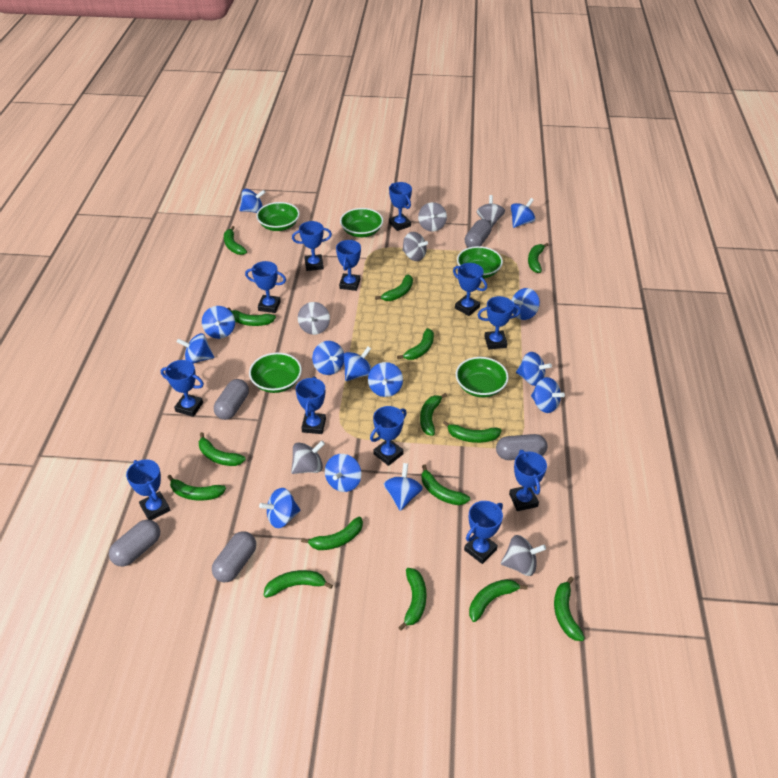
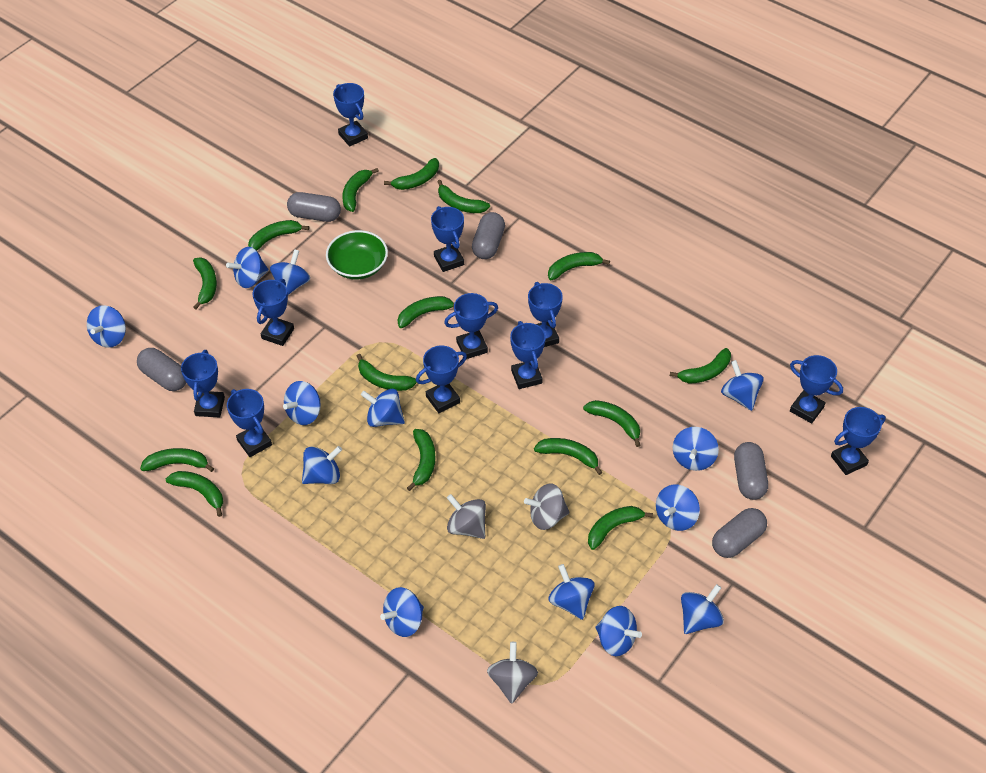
blue trophy: [126,459,170,520] [161,360,204,417] [245,261,286,313] [292,221,332,271] [295,376,326,434] [336,240,361,291] [370,406,407,466] [389,182,412,231] [453,263,487,316] [464,501,503,564] [478,296,521,349] [509,450,547,511] = 12 -> [181,350,225,417] [227,389,272,457] [252,279,294,346] [333,83,368,147] [416,346,467,413] [431,206,464,272] [444,293,498,359] [510,321,546,389] [528,282,563,347] [790,355,843,423] [831,407,886,475] = 11
green bowl: [249,353,302,393] [256,202,300,231] [340,208,383,237] [456,357,509,397] [457,246,503,278] = 5 -> [326,230,388,280] = 1
grey spinning top: [291,441,325,474] [298,302,330,335] [402,232,428,261] [418,202,447,232] [477,195,505,228] [501,535,546,576] = 6 -> [447,494,486,539] [487,642,538,704] [524,484,570,530] = 3

